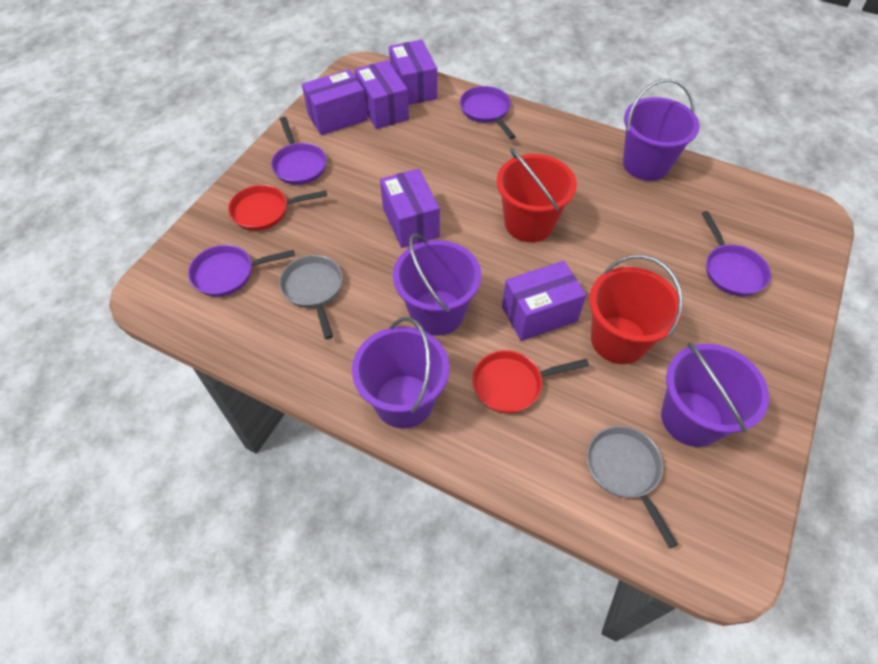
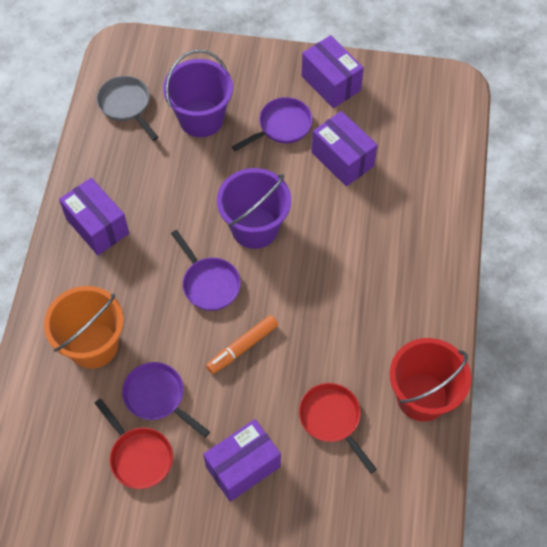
grey pan: [279,255,343,339] [587,426,678,548] = 2 -> [97,76,158,141] = 1
orange bucket: none = 0 -> [44,286,124,369] = 1
orange marker: none = 0 -> [206,315,278,374] = 1
purple box: [302,69,367,135] [354,60,409,129] [380,168,440,248] [389,40,437,105] [502,261,586,341] = 5 -> [59,177,129,255] [203,419,281,502] [301,35,364,108] [312,111,378,186] = 4
purple bucket: [352,317,449,428] [393,234,481,336] [623,79,700,181] [661,342,769,447] = 4 -> [163,49,233,137] [217,168,291,249] = 2
purple pan: [188,245,295,297] [271,117,327,185] [460,86,516,139] [702,211,771,296] = 4 -> [122,362,210,438] [171,230,241,311] [232,97,313,151] = 3
red bucket: [497,148,577,242] [589,255,683,364] = 2 -> [390,338,471,422] = 1

